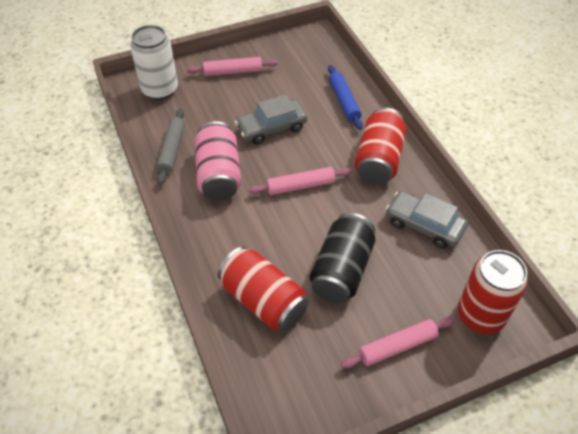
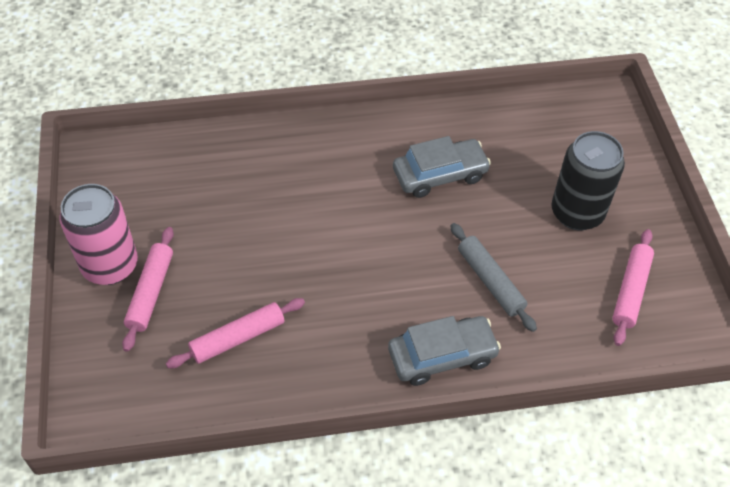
blue rolling pin: [328,65,363,130] = 1 -> none = 0
red can: [218,247,309,331] [355,108,406,184] [458,250,528,334] = 3 -> none = 0
white can: [130,25,178,100] = 1 -> none = 0

